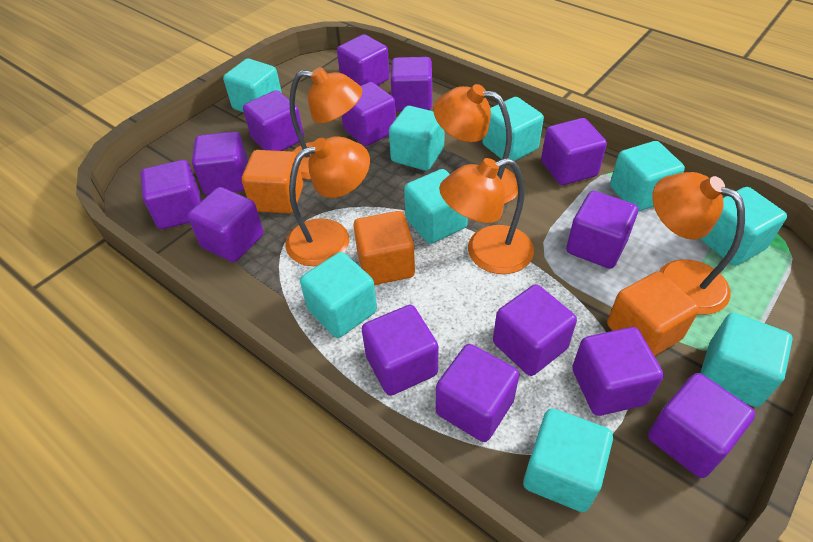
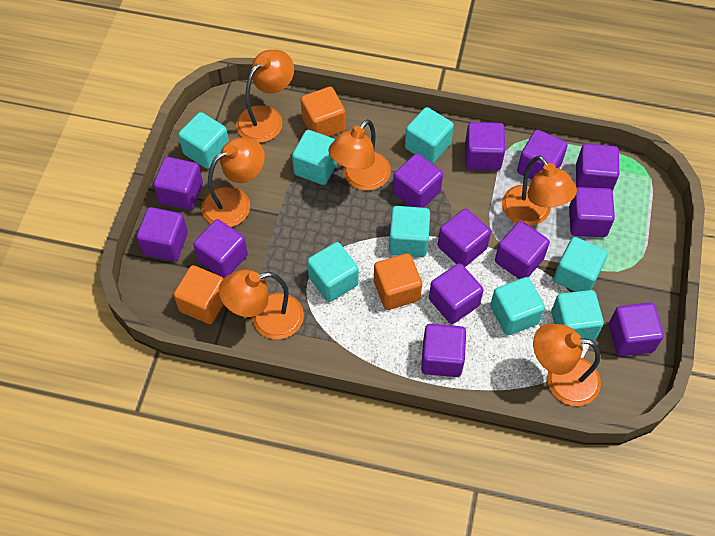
orange lamp: [285,136,370,266] [289,67,362,180] [433,84,518,204] [439,158,534,274] [652,172,745,315] = 5 -> [201,137,265,227] [219,270,304,339] [236,50,294,143] [329,119,391,191] [502,156,577,226] [533,324,601,406] = 6
purple cube: [141,160,201,229] [188,187,264,262] [192,131,248,195] [243,90,304,151] [337,34,389,86] [342,82,396,146] [362,305,438,396] [391,57,432,112] [436,344,520,442] [493,285,577,376] [541,118,607,185] [566,191,638,269] [572,327,664,416] [648,373,755,478] = 14 -> [137,207,188,261] [153,157,203,210] [193,219,248,278] [393,153,443,208] [421,324,466,377] [429,263,483,324] [438,208,491,267] [465,122,505,171] [495,221,550,279] [517,130,568,179] [569,187,615,237] [576,144,619,191] [609,303,664,356] = 13
turquoise cube: [223,58,282,113] [300,252,377,338] [389,106,445,171] [404,169,468,244] [482,97,544,161] [523,408,613,512] [610,141,685,212] [700,187,787,266] [700,313,793,407] = 9 -> [178,112,229,169] [292,130,337,185] [307,242,359,302] [389,206,430,257] [405,107,454,164] [490,277,545,336] [551,290,604,340] [554,237,608,292] = 8

